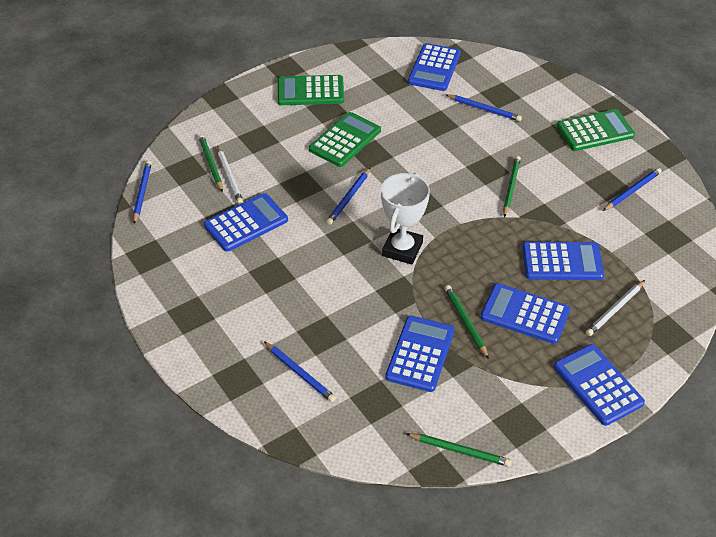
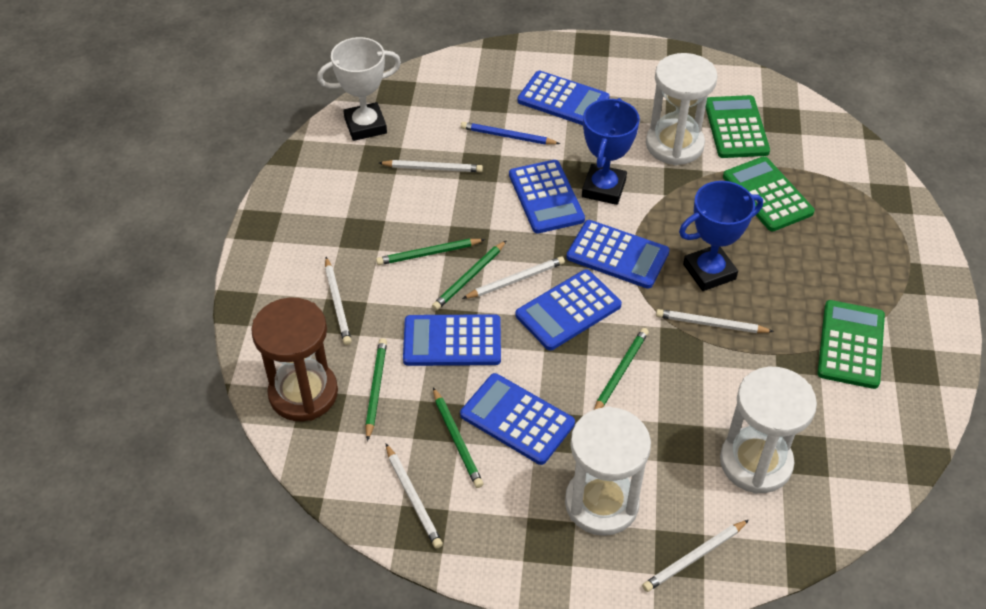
blue pencil: [133,160,152,224] [264,341,336,402] [326,168,370,225] [446,94,522,121] [603,168,662,211] = 5 -> [461,122,560,145] = 1
blue trophy: none = 0 -> [582,98,640,205] [679,181,763,291] = 2
brown hourglass: none = 0 -> [251,298,338,421] = 1
green pencil: [199,135,223,192] [406,433,512,467] [445,285,489,359] [503,156,521,217] = 4 -> [365,338,387,441] [376,239,485,265] [432,240,507,310] [433,387,483,488] [594,328,649,410] = 5
white hourglass: none = 0 -> [565,406,651,536] [646,53,718,165] [720,367,817,494] = 3
white pencil: [217,146,243,204] [586,280,645,336] = 2 -> [325,257,352,345] [379,160,483,172] [386,444,443,548] [462,257,565,299] [642,520,749,592] [656,309,774,333] = 6

